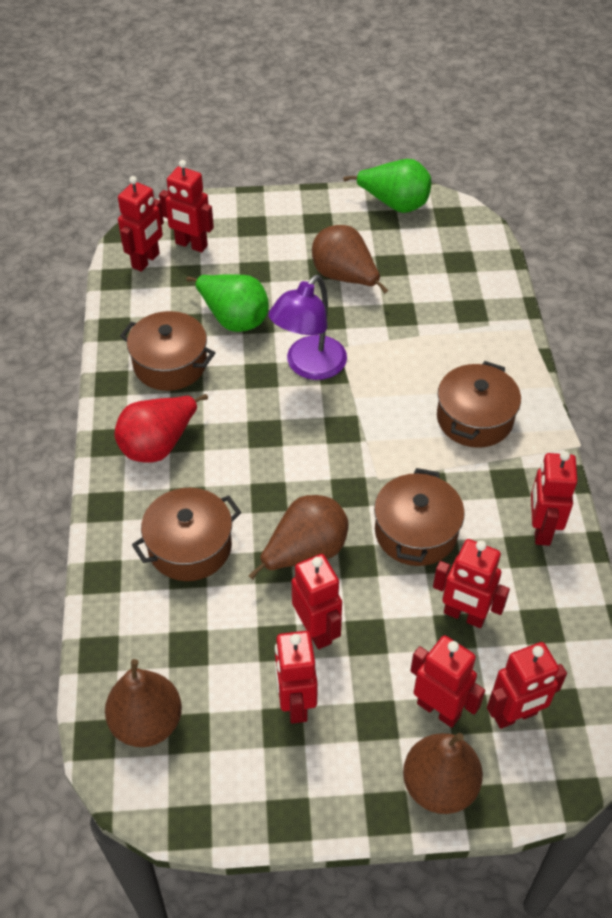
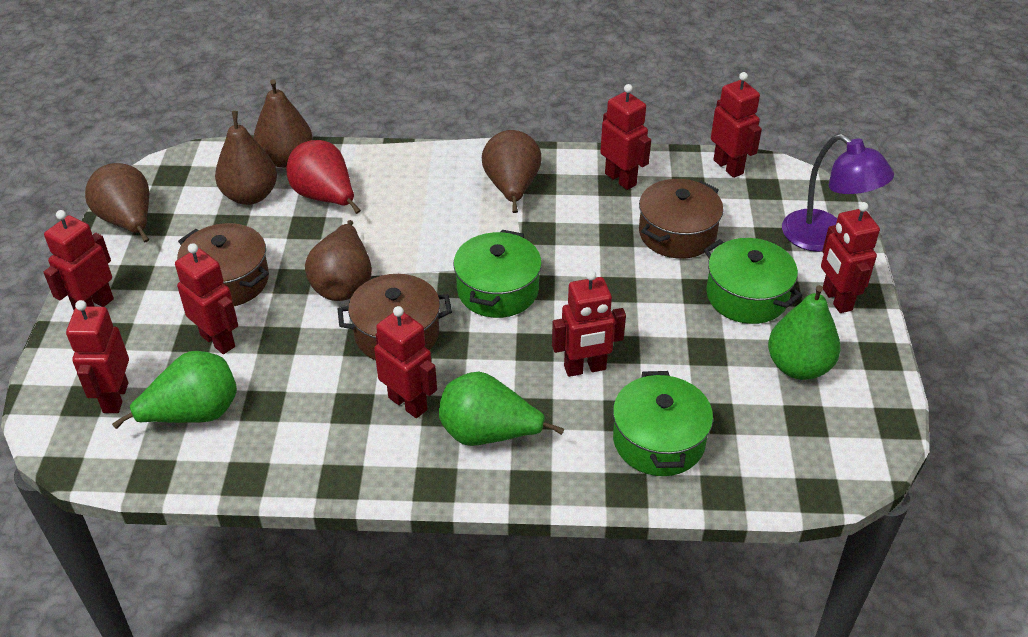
brown pear: [105,659,182,747] [248,495,348,580] [312,225,389,294] [403,733,483,814] = 4 -> [85,163,149,242] [215,111,277,205] [253,79,313,168] [305,220,372,301] [482,130,541,213] = 5
brown pot: [120,311,216,391] [132,488,241,581] [374,468,465,566] [437,361,521,448] = 4 -> [177,223,269,306] [338,274,452,360] [639,179,723,259] = 3
green pear: [186,274,269,332] [343,159,431,213] = 2 -> [112,351,237,429] [439,372,564,446] [768,285,841,380] = 3
green pot: none = 0 -> [453,230,542,318] [613,371,713,476] [704,238,802,324] = 3

